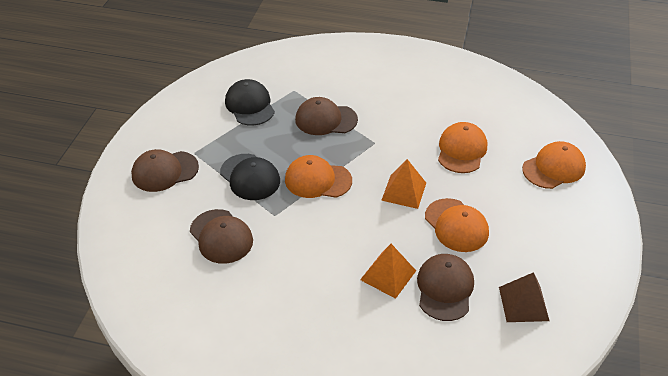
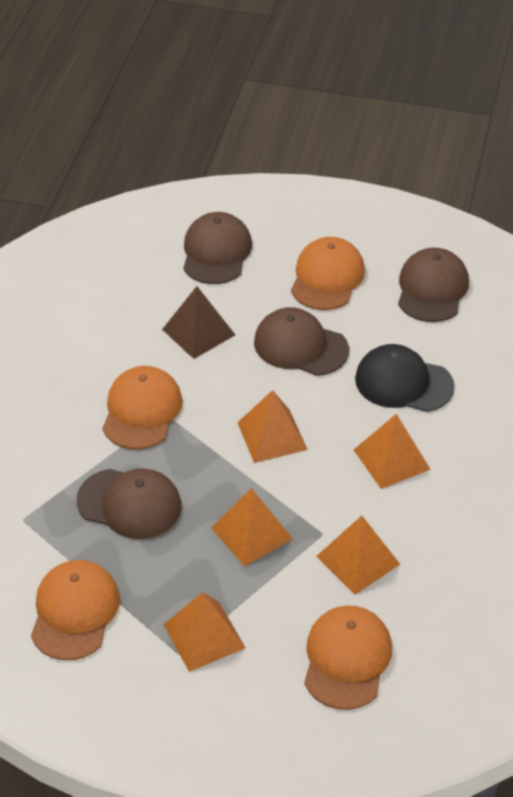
black cap: [220,154,280,200] [225,79,275,125] = 2 -> [355,344,455,412] = 1
orange pyramid: [360,244,416,299] [381,159,426,209] = 2 -> [163,592,246,672] [211,488,293,566] [237,390,308,463] [316,516,400,595] [354,414,430,489] = 5

